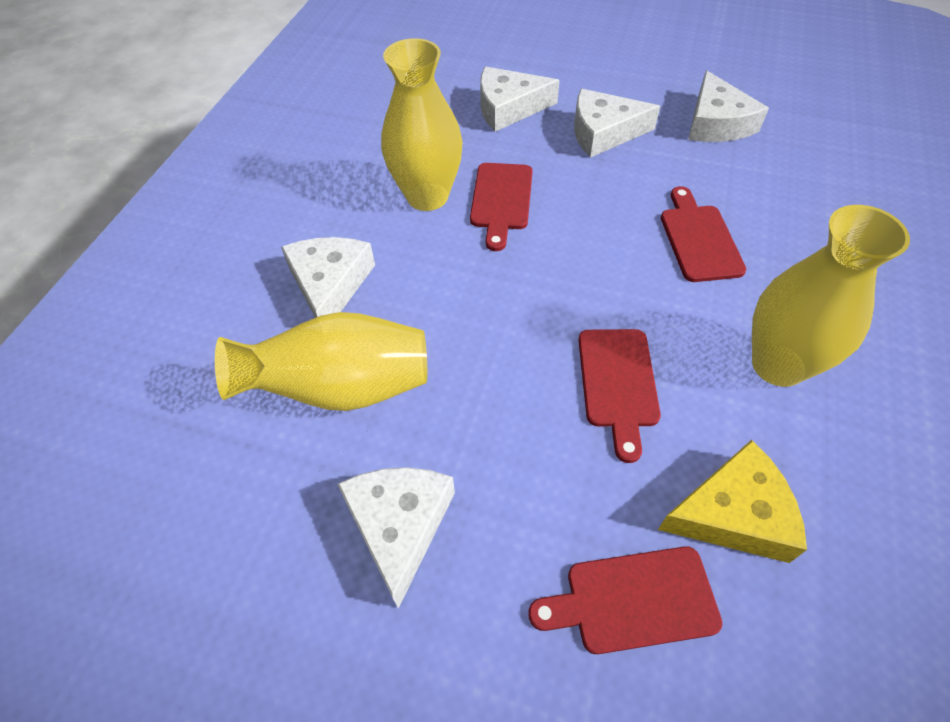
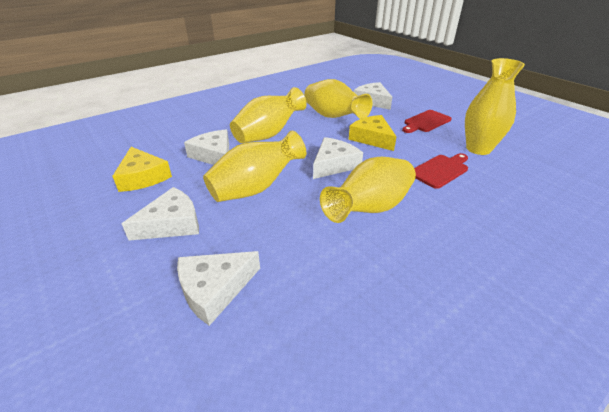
red cutting board: [470,163,533,251] [529,546,722,654] [578,329,661,463] [661,186,747,282] = 4 -> [402,110,452,133] [414,153,468,189] = 2
yellow cheese: [658,440,807,563] = 1 -> [113,147,172,192] [349,115,397,151] = 2
yellow vase: [215,312,427,411] [381,38,463,211] [752,205,910,387] = 3 -> [203,131,306,202] [230,87,307,143] [304,79,372,119] [320,157,416,223] [465,58,525,155] = 5

